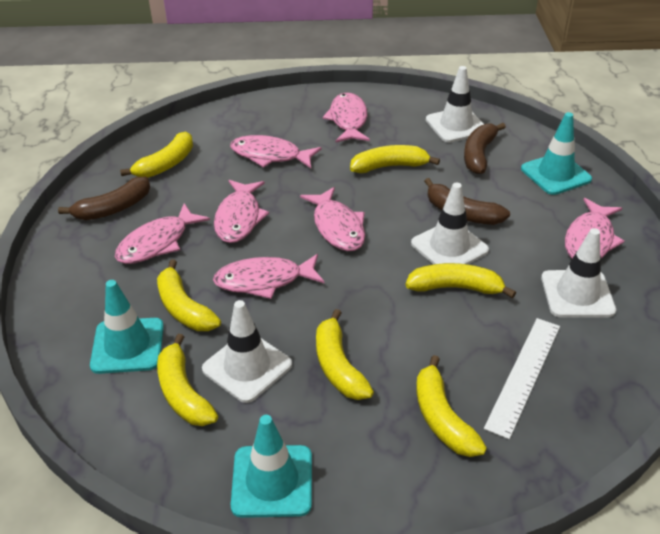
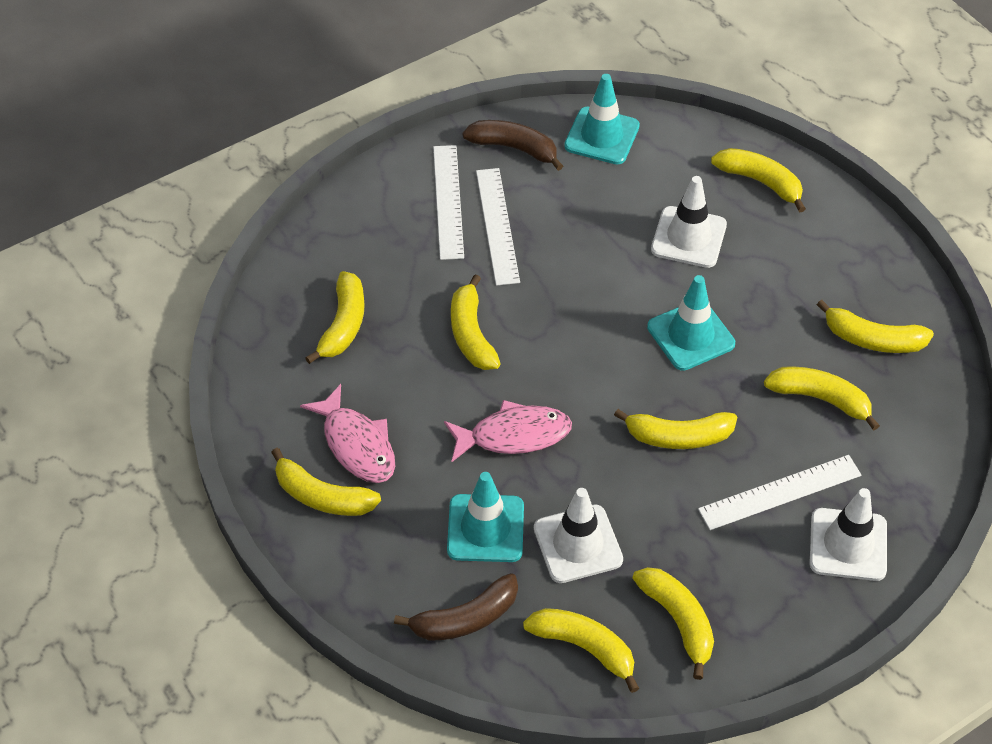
brown banana: [58,177,150,220] [424,178,510,225] [464,123,506,174] = 3 -> [394,573,518,641] [463,120,563,171] = 2
pink fish: [115,203,210,264] [213,254,324,299] [214,180,269,243] [230,135,321,168] [300,187,365,251] [323,92,370,142] [565,198,625,258] = 7 -> [300,384,395,483] [444,400,572,462] = 2
white ruler: [484,318,560,439] = 1 -> [433,145,464,260] [476,168,520,286] [698,455,862,530] = 3
white traffic cone: [202,300,292,403] [411,183,489,264] [426,66,484,143] [541,228,616,318] = 4 -> [534,488,623,583] [651,176,727,268] [810,488,887,581] = 3
yellow banana: [120,131,193,178] [157,259,221,331] [157,334,218,426] [316,309,374,400] [350,145,440,173] [405,263,516,298] [416,355,487,457] = 7 -> [271,448,381,516] [305,271,365,364] [451,274,501,370] [523,608,639,693] [614,409,737,449] [632,567,714,680] [711,148,806,212] [764,366,880,430] [817,300,934,353] = 9

